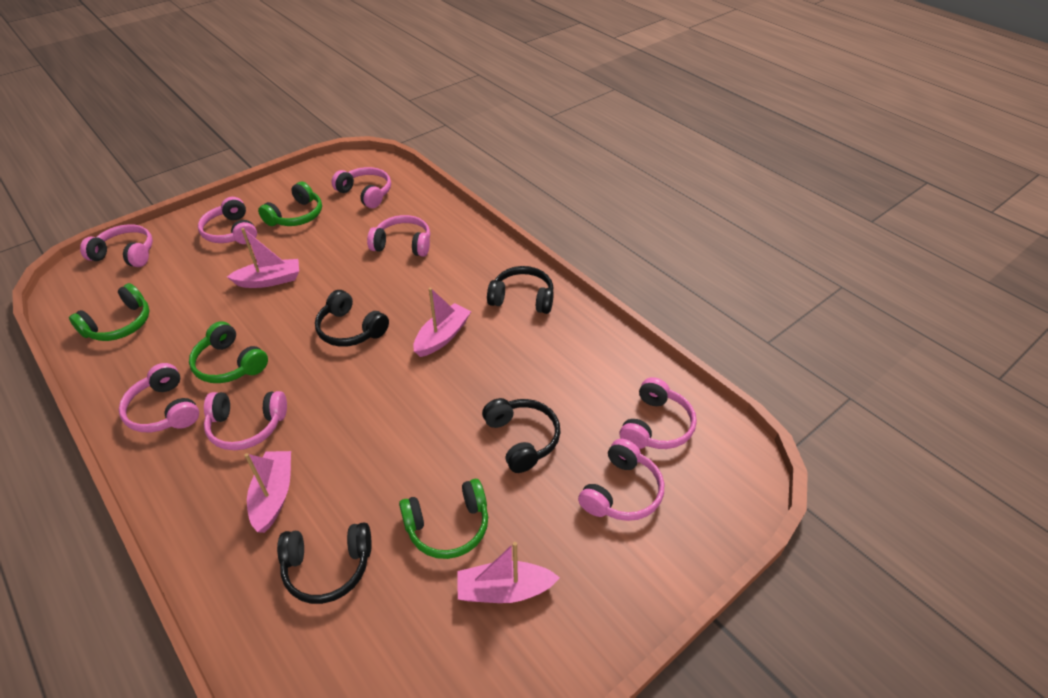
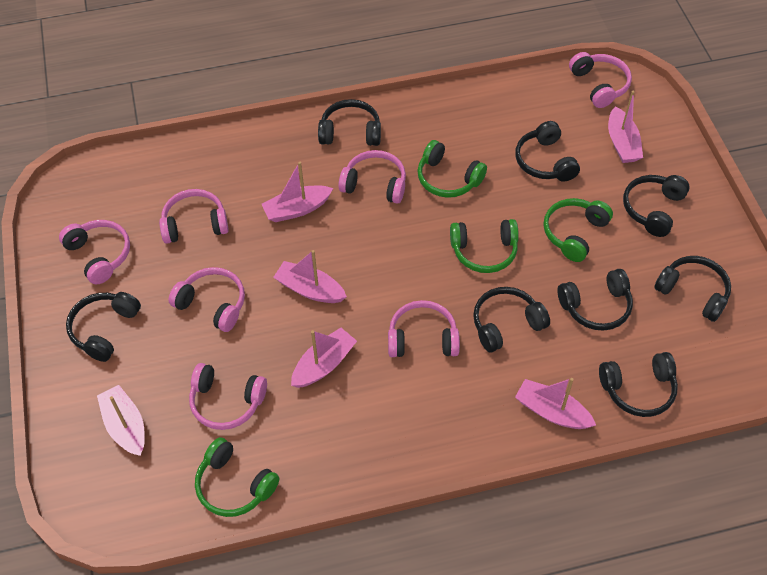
black headphones: [277,523,372,604] [315,290,389,347] [482,398,561,473] [487,266,554,314] = 4 -> [66,292,141,362] [318,99,381,146] [473,287,550,353] [515,121,580,182] [558,269,633,331] [599,352,678,417] [623,175,690,237] [654,256,731,322] = 8
pink boat: [227,228,299,288] [244,451,291,533] [413,288,471,357] [457,542,560,603] = 4 -> [97,385,145,456] [262,162,333,222] [273,250,347,303] [291,328,357,388] [515,378,596,429] [608,91,643,163] = 6
pink headphones: [80,224,153,267] [119,363,199,432] [198,197,257,244] [204,391,287,450] [331,167,391,208] [367,215,430,257] [578,439,664,521] [620,377,697,449] = 8 -> [59,220,130,284] [159,189,229,244] [169,267,245,332] [189,363,267,430] [338,150,406,204] [388,300,460,357] [569,52,632,108] = 7

